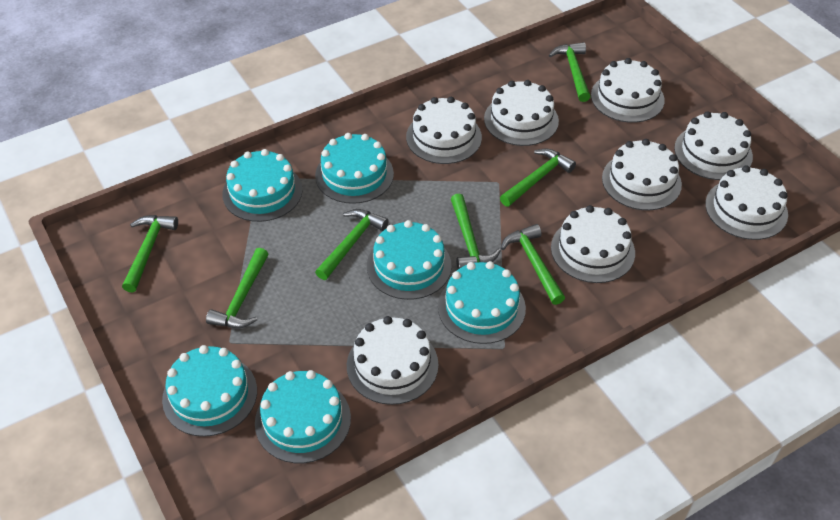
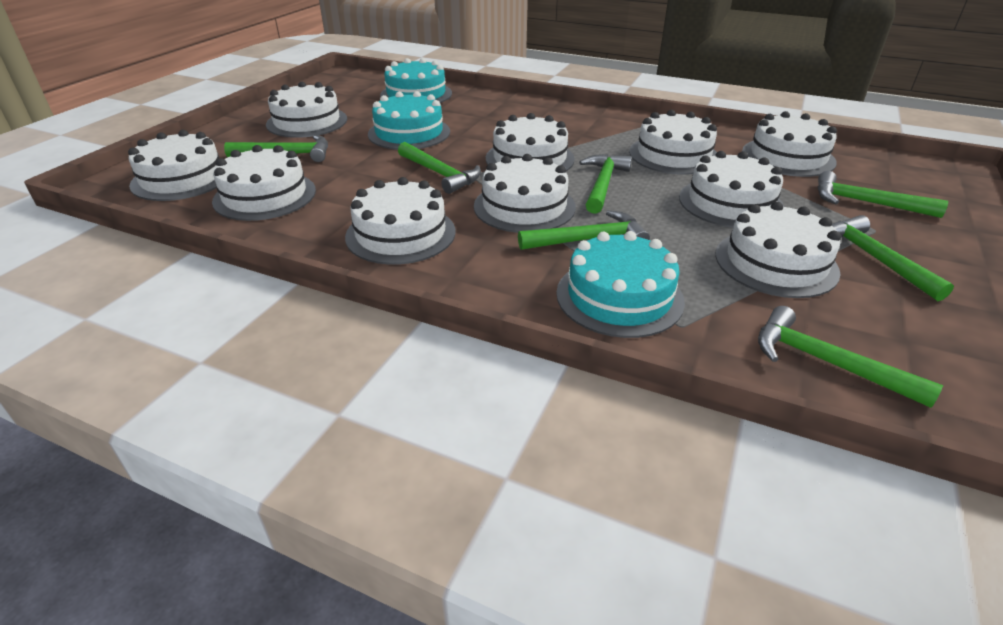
turquoise cake: [162,345,257,437] [222,149,303,222] [255,370,351,463] [315,133,394,204] [367,220,452,300] [438,261,526,344] = 6 -> [368,91,450,150] [380,58,452,103] [556,231,685,338] = 3
white cake: [347,316,438,405] [406,97,482,164] [484,80,559,146] [551,205,635,283] [591,58,665,123] [602,139,682,210] [674,111,753,180] [705,166,788,240] = 8 -> [128,130,219,201] [212,145,316,221] [266,82,347,138] [345,177,456,265] [474,154,576,233] [486,113,575,171] [629,110,717,175] [679,151,784,228] [715,202,841,298] [742,111,837,177] = 10

